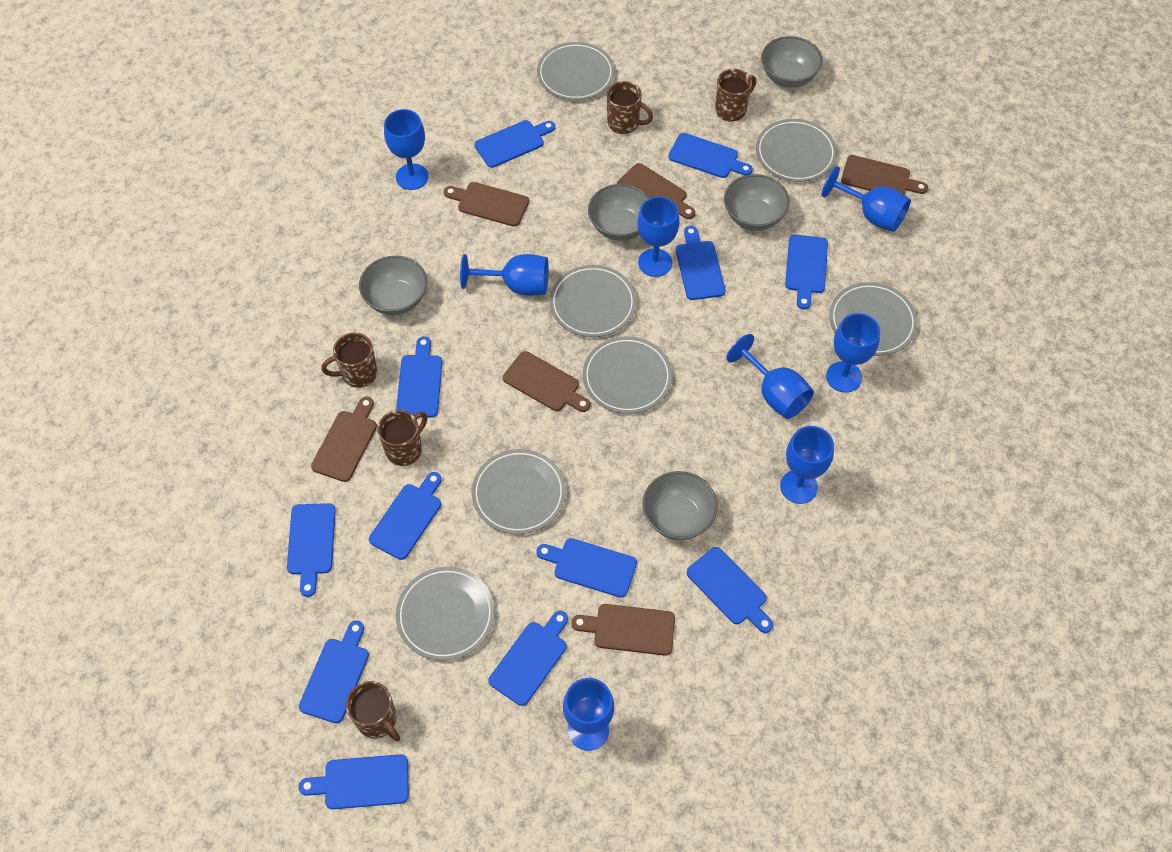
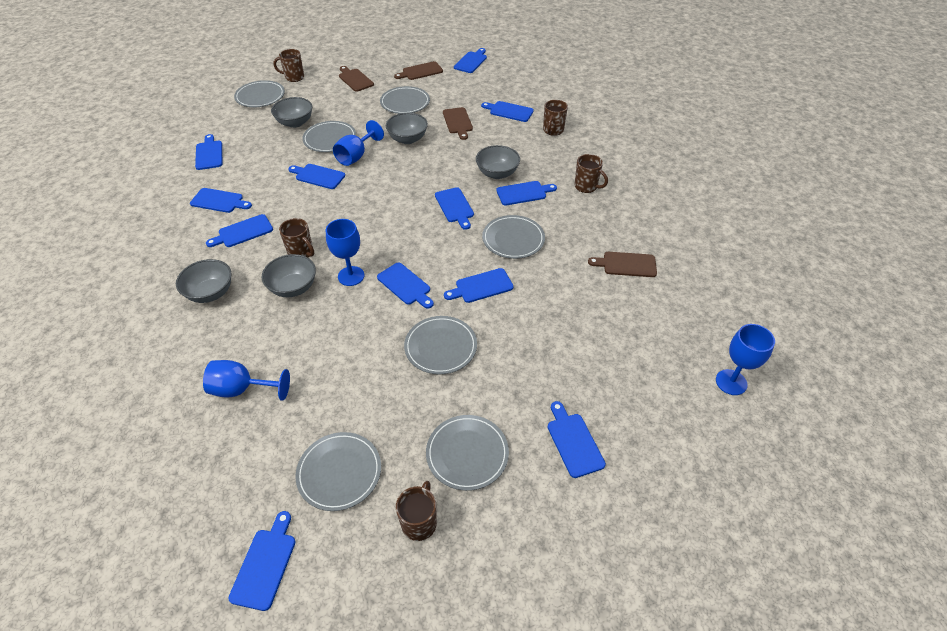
blue goblet: [384,109,429,190] [460,254,549,296] [563,678,614,751] [637,197,680,277] [726,334,814,419] [780,426,834,504] [822,166,911,232] [826,313,880,393] = 8 -> [203,360,290,401] [326,219,364,286] [333,120,384,166] [716,324,775,395] = 4
brown cutting board: [311,397,377,482] [444,182,529,227] [503,351,590,412] [571,604,675,656] [617,163,695,219] [841,155,928,194] = 6 -> [339,66,374,92] [394,61,443,80] [443,107,473,140] [588,252,657,277] = 4

